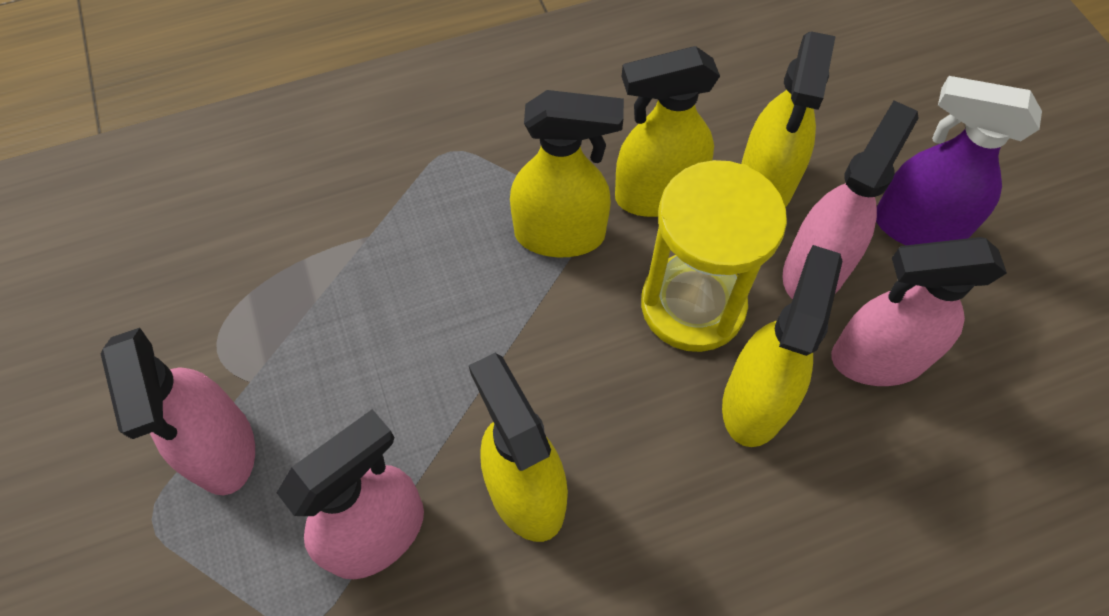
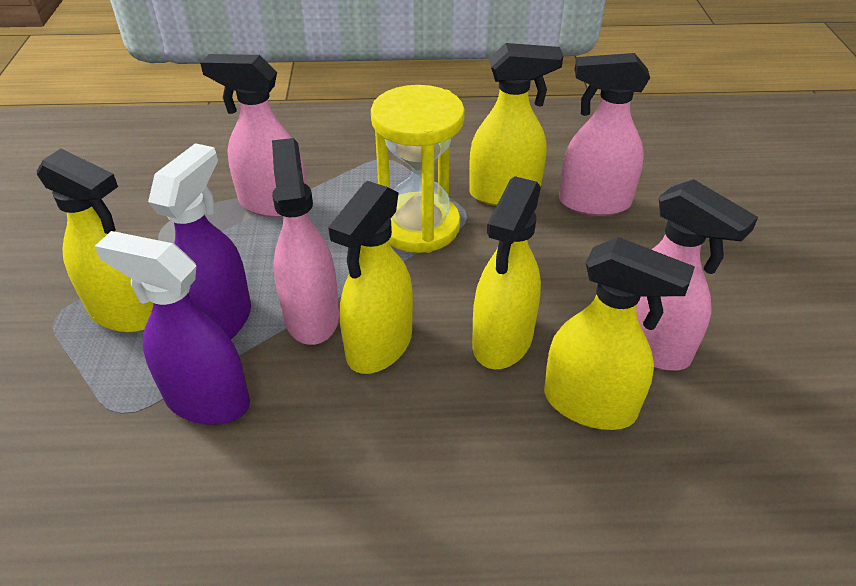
purple spray bottle: [876,76,1042,245] = 1 -> [95,231,250,425] [148,143,251,340] = 2

